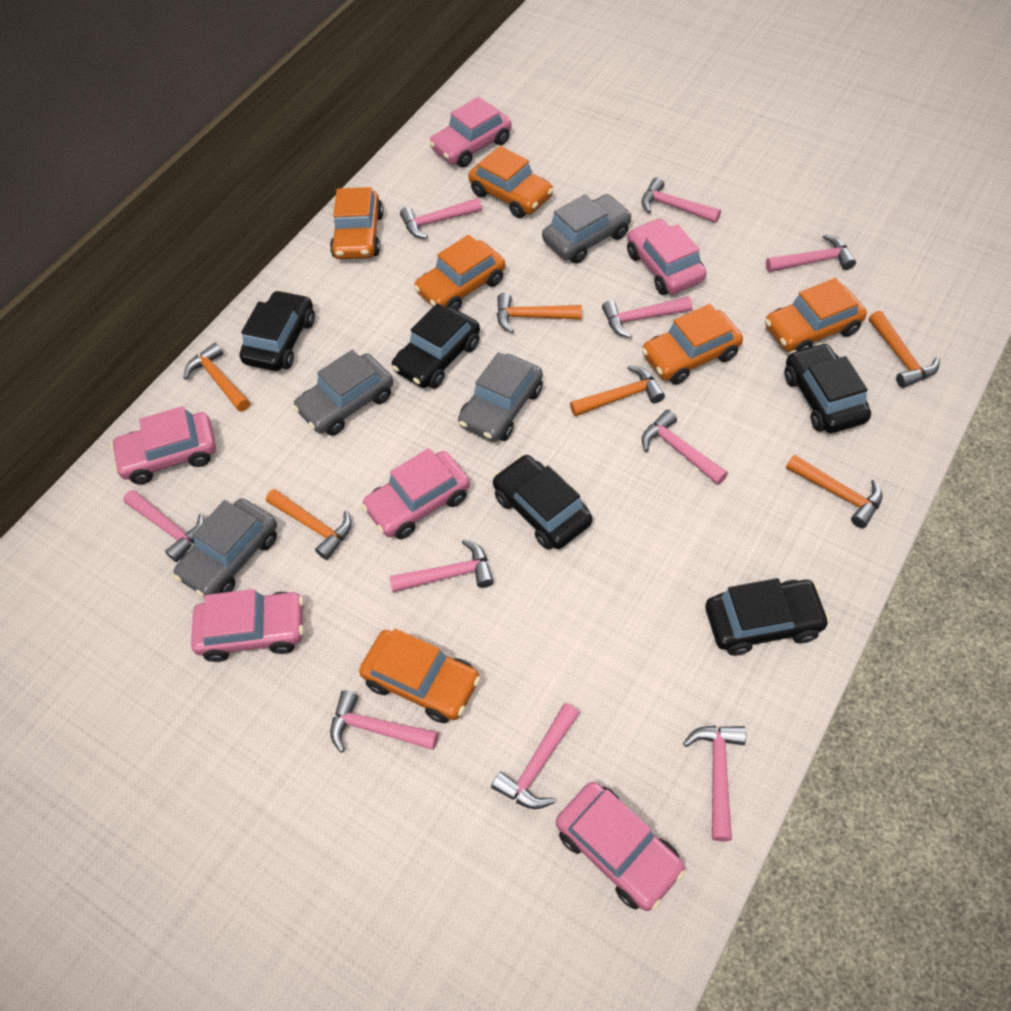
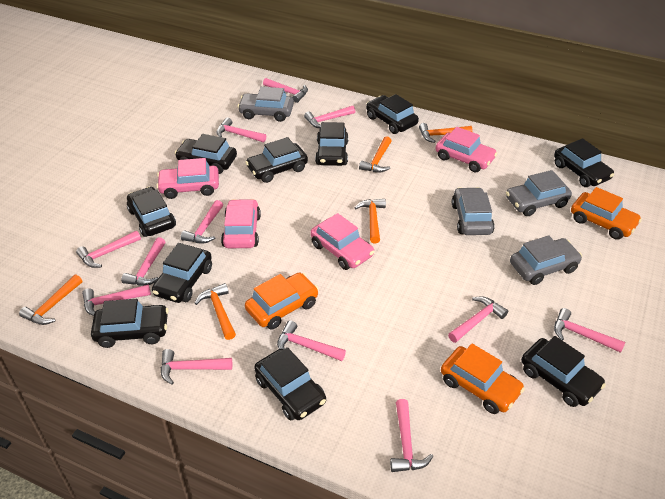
black car: [239,290,315,371] [392,303,480,389] [493,455,593,550] [705,578,830,656] [784,343,871,433] = 5 -> [91,299,169,348] [127,187,176,237] [152,243,212,303] [175,134,237,174] [245,137,308,183] [254,347,326,421] [315,122,349,166] [366,94,419,134] [521,336,606,407] [554,138,614,187] = 10
orange car: [330,187,384,259] [359,629,480,723] [414,235,505,310] [468,146,554,218] [642,304,743,384] [765,278,867,352] = 6 -> [245,272,319,330] [441,344,525,414] [571,187,642,240] = 3
orange hammer: [184,343,250,412] [266,489,351,560] [497,293,582,333] [570,365,665,417] [786,454,883,528] [869,311,940,388] = 6 -> [19,275,82,325] [194,283,236,340] [354,199,386,244] [359,136,392,173] [419,123,473,143] = 5
pink car: [110,406,216,484] [191,589,304,662] [362,448,470,539] [429,97,512,167] [556,782,685,911] [627,218,707,295] = 6 -> [156,158,219,199] [221,199,261,248] [310,213,374,270] [435,127,497,172] = 4
pink hammer: [123,490,204,562] [330,691,438,753] [389,539,494,593] [400,198,482,239] [491,703,579,809] [602,296,692,338] [641,177,721,223] [642,410,728,485] [683,726,746,841] [766,234,856,272] = 10 -> [76,231,141,268] [82,284,151,316] [121,237,165,286] [161,349,232,385] [181,200,223,244] [216,117,266,142] [263,78,308,103] [277,320,346,361] [304,106,355,128] [390,399,433,472] [448,296,508,343] [554,308,625,353] = 12

